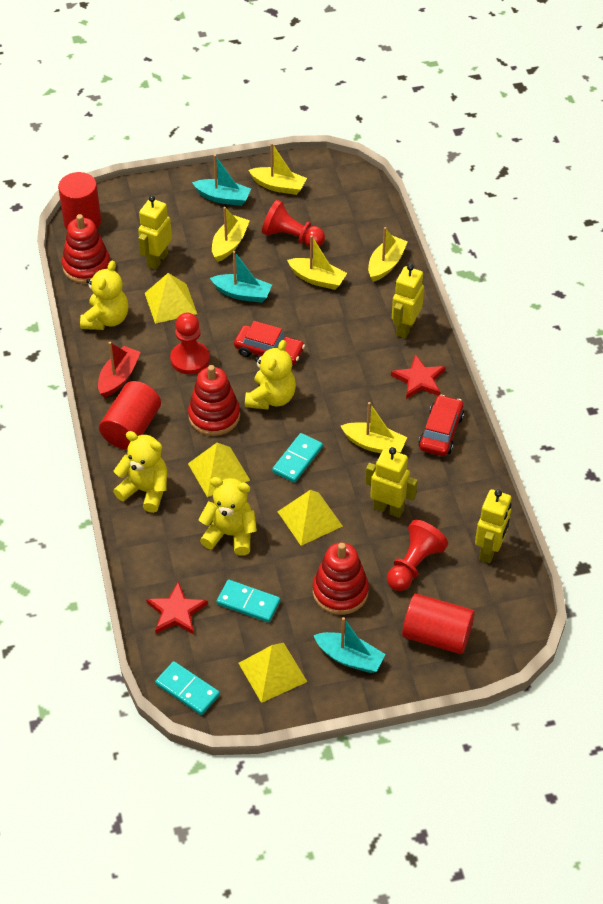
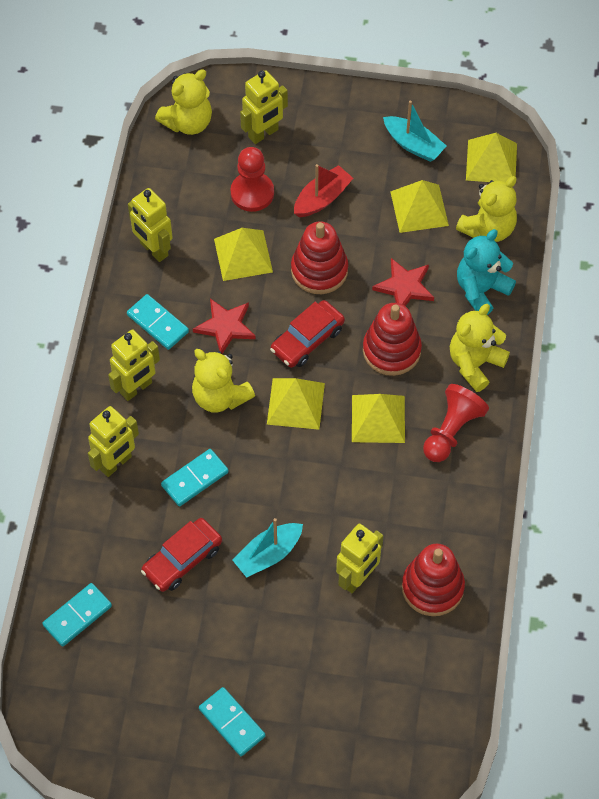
red cylinder: [58,172,101,229] [99,381,161,449] [402,593,475,654] = 3 -> none = 0
red pawn: [170,313,210,374] [262,200,325,247] [387,520,448,591] = 3 -> [230,147,274,212] [423,384,489,462] = 2
turquoise boat: [192,155,251,206] [210,251,272,303] [314,617,386,673] = 3 -> [233,518,303,578] [383,100,446,162] = 2
turquoise domino: [155,661,220,715] [217,580,280,623] [272,433,323,483] = 3 -> [42,583,112,646] [127,294,189,350] [161,449,229,506] [199,687,265,756] = 4
turquoise teddy bear: none = 0 -> [457,229,516,315] = 1
yellow boat: [212,207,250,262] [249,143,307,195] [287,235,347,290] [341,402,407,453] [368,227,408,282] = 5 -> none = 0
yellow pyramid: [145,273,197,324] [188,442,250,497] [238,643,307,703] [277,490,343,546] = 4 -> [214,228,273,281] [267,378,325,430] [352,394,405,443] [390,180,449,233] [466,133,517,182] = 5
yellow robot: [138,195,172,270] [365,447,418,518] [392,264,424,339] [475,489,512,563] = 4 -> [88,406,139,477] [108,329,160,401] [128,188,173,262] [240,70,288,144] [336,524,383,593] = 5

